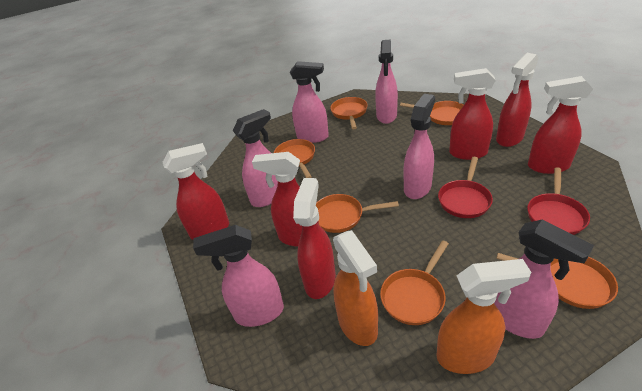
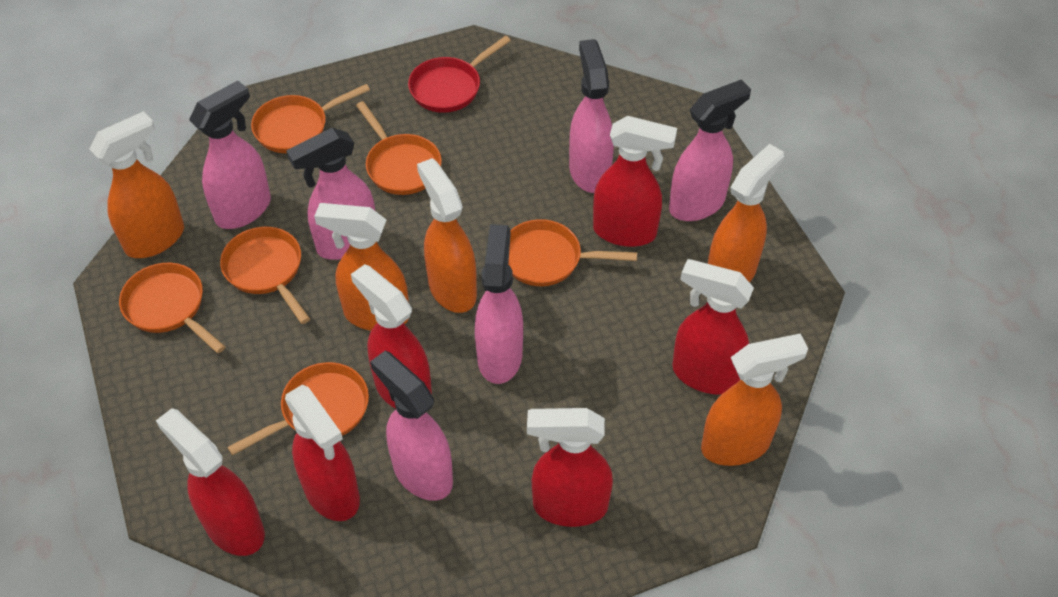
orange spray bottle: [333,230,378,346] [436,259,531,374] = 2 -> [90,111,184,258] [314,203,409,331] [417,158,477,313] [701,334,808,466] [708,144,784,283] = 5
red pan: [438,157,493,218] [527,167,590,235] = 2 -> [408,36,511,113] = 1

